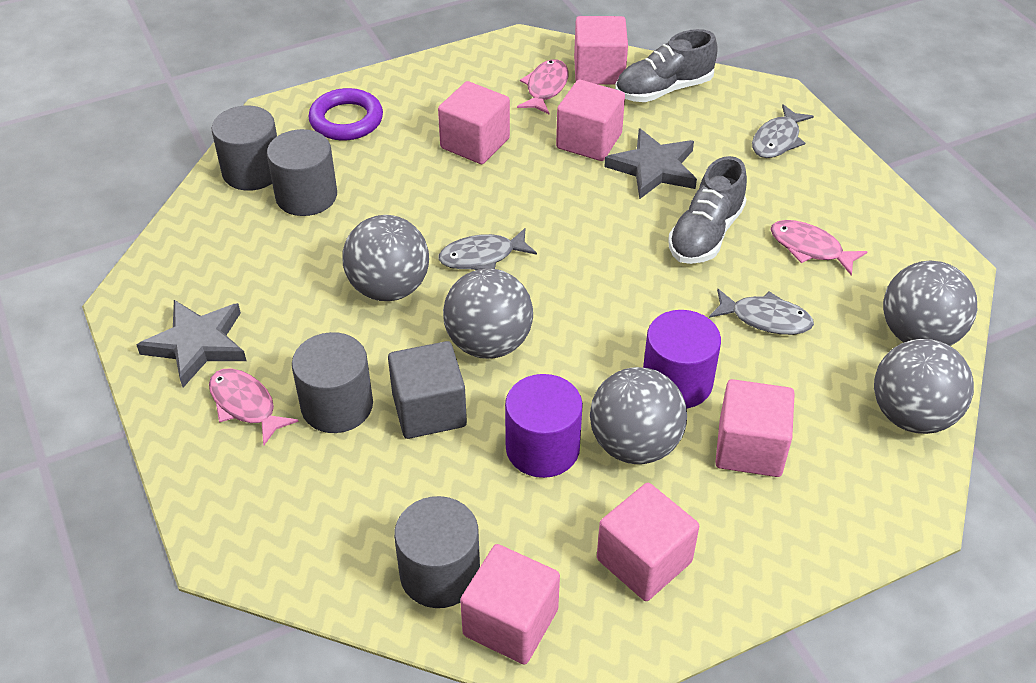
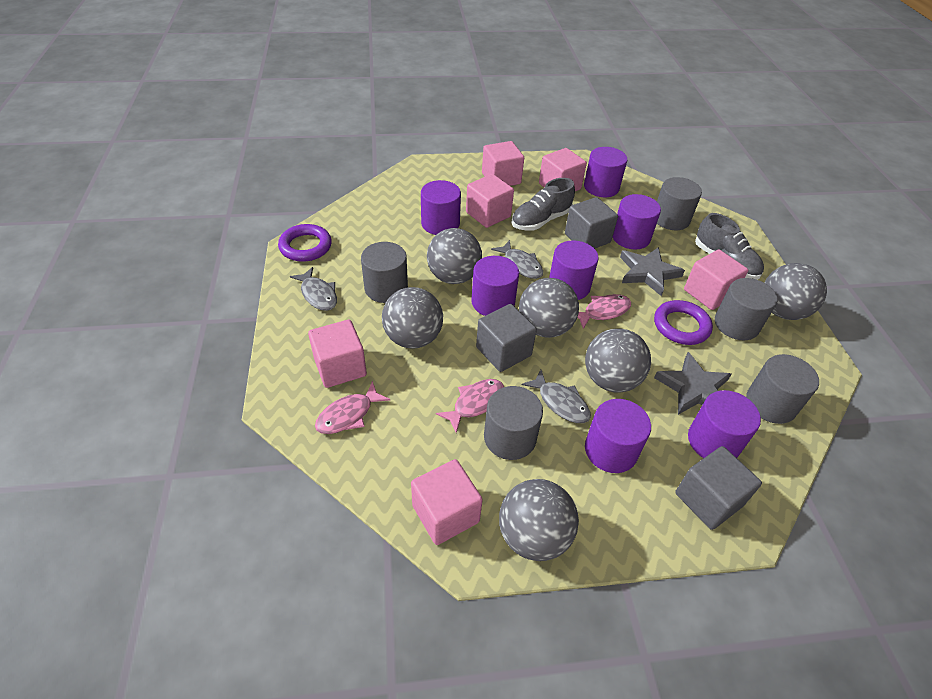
grey ball: [343,215,429,301] [443,268,533,359] [590,367,687,464] [874,339,974,434] [883,261,977,346] = 5 -> [382,287,443,349] [427,228,482,284] [499,479,579,561] [519,278,579,338] [585,329,651,392] [765,263,827,320] = 6
grey cube: [388,341,467,439] = 1 -> [476,304,537,372] [565,197,618,249] [675,446,762,530] = 3
grey cylinder: [211,105,277,191] [267,129,337,216] [292,332,373,433] [394,496,480,608] = 4 -> [361,242,408,303] [484,386,543,460] [657,177,702,230] [715,278,777,341] [746,354,819,424] = 5
purple cylinder: [505,374,583,478] [643,310,721,408] = 2 -> [421,180,461,235] [472,256,519,316] [549,240,599,300] [584,147,627,197] [585,399,651,473] [613,194,661,249] [688,390,761,458] = 7
purple ring: [308,88,383,140] = 1 -> [278,224,332,262] [654,300,713,345] = 2

